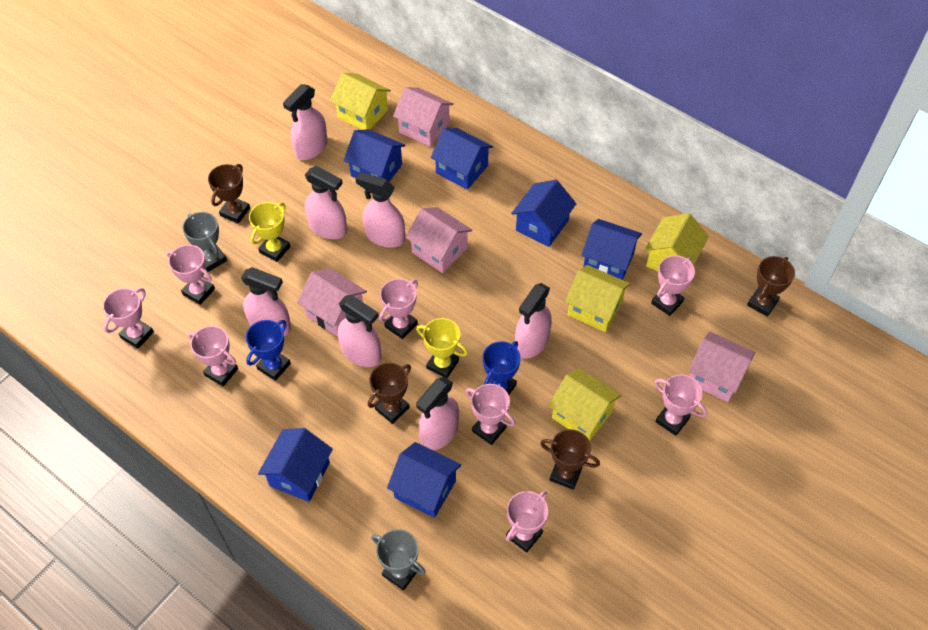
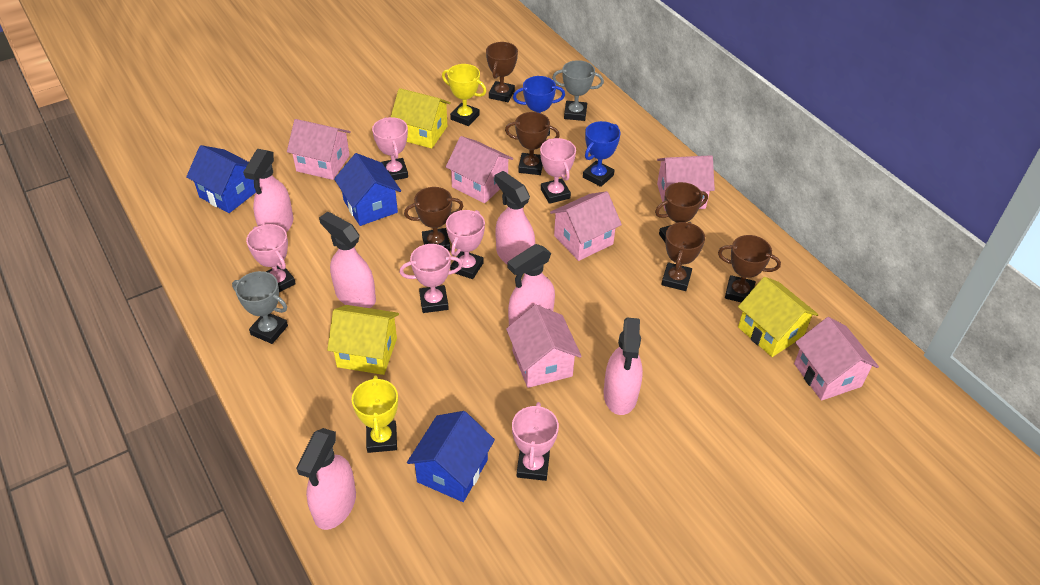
blue house: [258,428,333,502] [344,129,405,182] [387,442,461,518] [431,128,493,190] [511,180,576,247] [581,219,642,280] = 6 -> [186,145,256,213] [334,153,401,226] [407,411,495,502] = 3
brown trophy: [208,164,250,224] [368,363,411,424] [540,429,600,490] [747,256,795,317] = 4 -> [404,187,463,251] [486,42,518,102] [505,112,560,175] [655,182,708,242] [661,222,705,291] [718,235,781,302] = 6
pink house: [297,268,367,337] [393,87,454,147] [406,207,473,273] [688,331,755,402] = 4 -> [287,119,351,180] [446,136,513,203] [506,305,582,388] [550,191,622,261] [657,155,715,211] [794,317,879,401] = 6
pink spray bottle: [241,267,291,336] [283,84,328,160] [305,166,347,239] [338,295,381,367] [355,172,405,248] [416,377,459,450] [515,283,552,359] = 7 -> [243,149,293,233] [296,428,356,530] [319,212,376,308] [495,171,535,265] [508,244,555,326] [604,318,643,415] = 6
pink trophy: [103,288,154,349] [167,245,215,305] [188,326,238,386] [379,278,418,339] [466,384,515,445] [506,491,548,553] [651,255,695,316] [655,374,707,436] = 8 -> [246,224,296,292] [372,117,408,180] [400,244,463,313] [446,210,485,279] [512,402,559,481] [540,138,576,204] = 6
yellow house: [330,73,391,130] [549,368,622,441] [565,265,630,332] [645,213,709,271] = 4 -> [327,305,399,375] [391,88,451,148] [738,277,819,357] = 3

